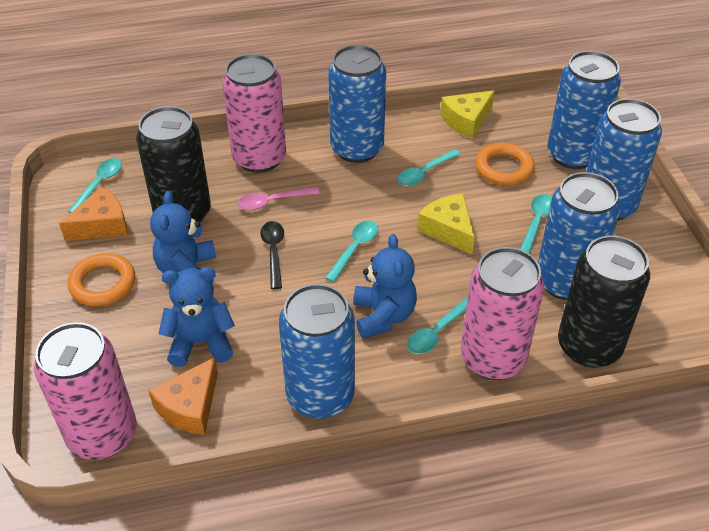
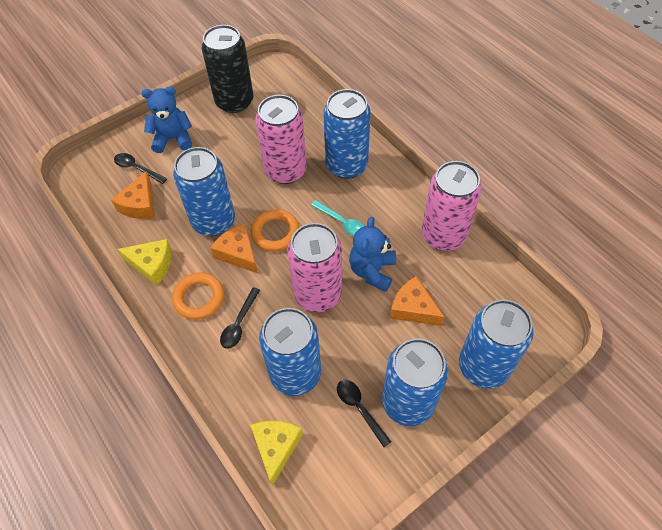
black can: [136,106,211,222] [558,236,650,368] = 2 -> [202,25,253,113] = 1
black spoon: [260,221,284,289] = 1 -> [114,153,167,184] [220,287,260,349] [337,380,392,447] = 3
blue teddy bear: [150,191,216,283] [158,267,235,367] [353,234,417,339] = 3 -> [142,86,192,153] [349,217,396,292] = 2
orange cheese: [59,186,128,241] [148,357,218,435] = 2 -> [111,171,155,219] [211,224,258,273] [390,276,445,326] = 3
pink spoon: [237,187,320,210] = 1 -> none = 0
turquoise spoon: [68,158,122,213] [325,220,378,282] [397,149,461,186] [407,298,468,354] [520,194,552,254] = 5 -> [311,200,364,236] = 1

